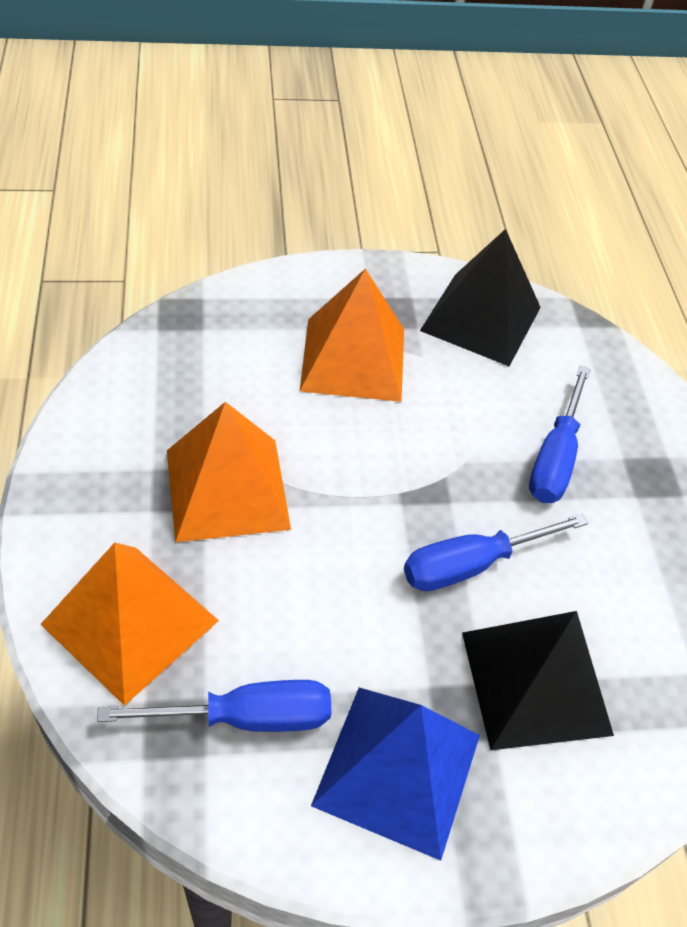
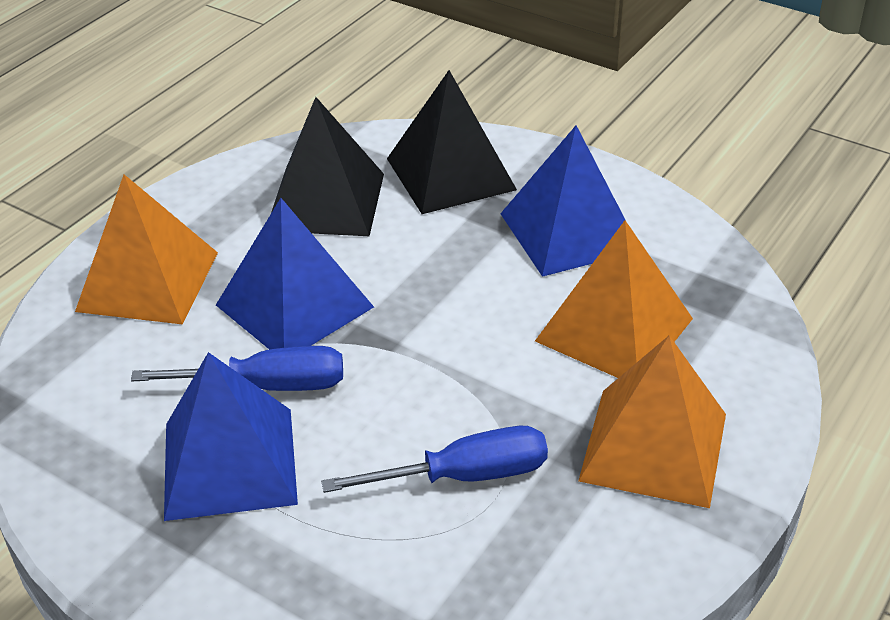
blue pyramid: [311,688,480,861] = 1 -> [164,352,298,521] [216,198,374,349] [500,125,625,277] = 3
blue screwdriver: [97,680,331,732] [404,514,588,591] [529,365,591,503] = 3 -> [131,346,343,391] [321,426,548,493] = 2

